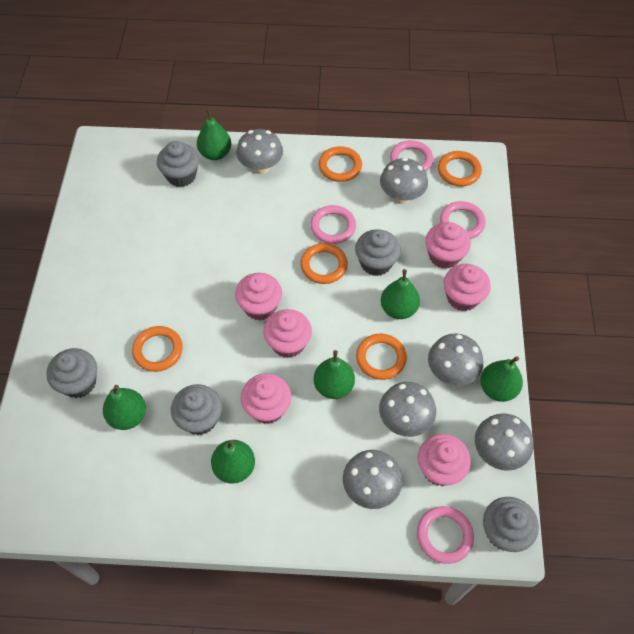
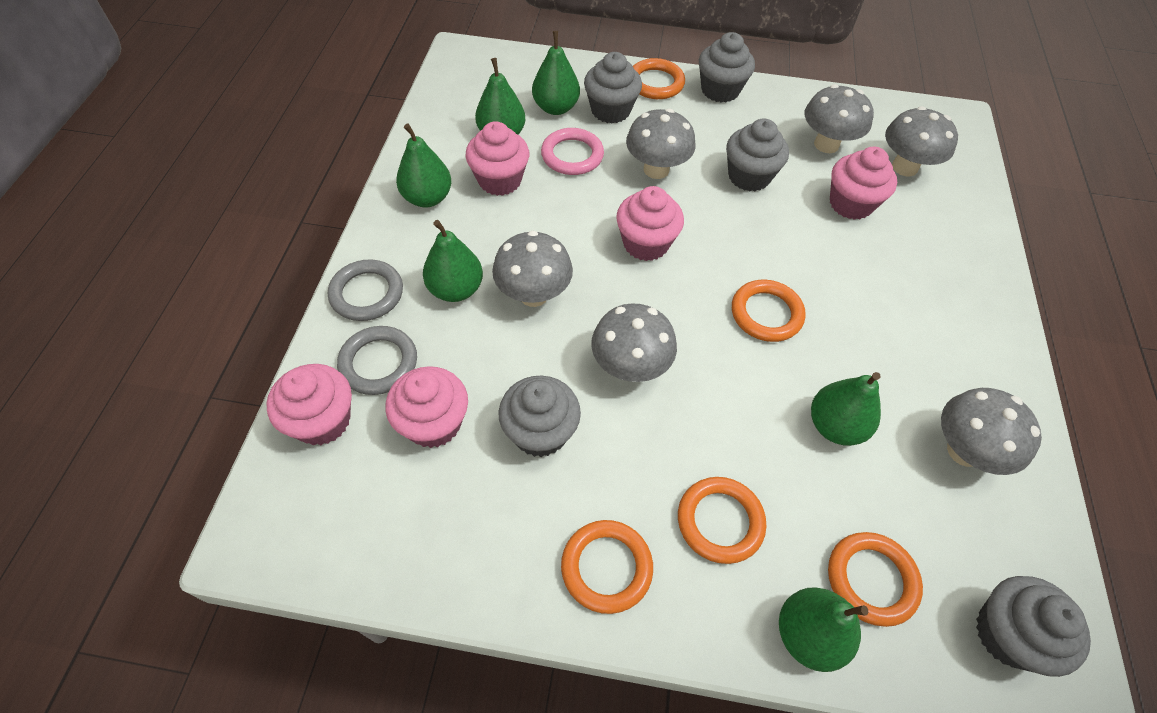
grey ring: none = 0 -> [328,259,403,321] [337,326,417,395] = 2
pink cupcake: [235,273,282,321] [241,373,291,424] [263,309,312,358] [418,434,471,486] [425,222,471,269] [444,264,491,311] = 6 -> [266,364,352,445] [386,366,468,448] [465,121,529,196] [616,186,684,261] [830,147,897,220] = 5
pink ring: [310,205,356,244] [390,140,433,171] [417,506,474,564] [440,201,486,239] = 4 -> [541,128,604,175] = 1

